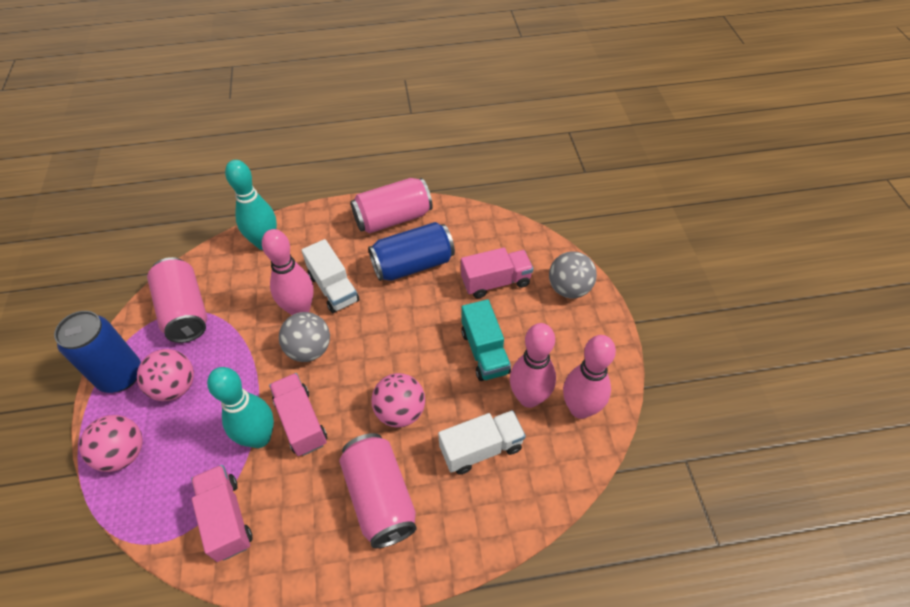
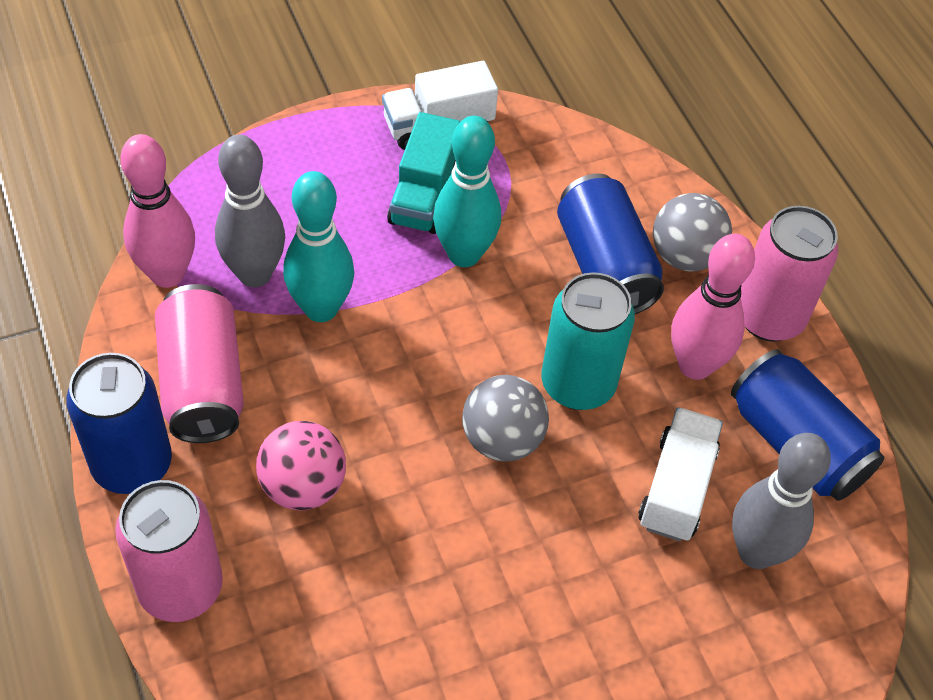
blue can: [54,311,141,393] [368,222,455,281] = 2 -> [66,353,172,494] [557,173,664,314] [731,349,884,501] = 3
grey bowling pin: none = 0 -> [215,135,285,287] [732,433,831,569] = 2
pink ball: [79,415,143,472] [137,349,194,401] [371,373,425,427] = 3 -> [256,421,346,510] = 1
pink bowling pin: [262,229,314,315] [510,323,556,408] [563,335,616,419] = 3 -> [120,134,195,288] [671,233,755,380] = 2
pink truck: [191,465,252,562] [269,373,327,456] [461,248,533,299] = 3 -> none = 0
turquoise can: none = 0 -> [541,272,635,410] = 1

